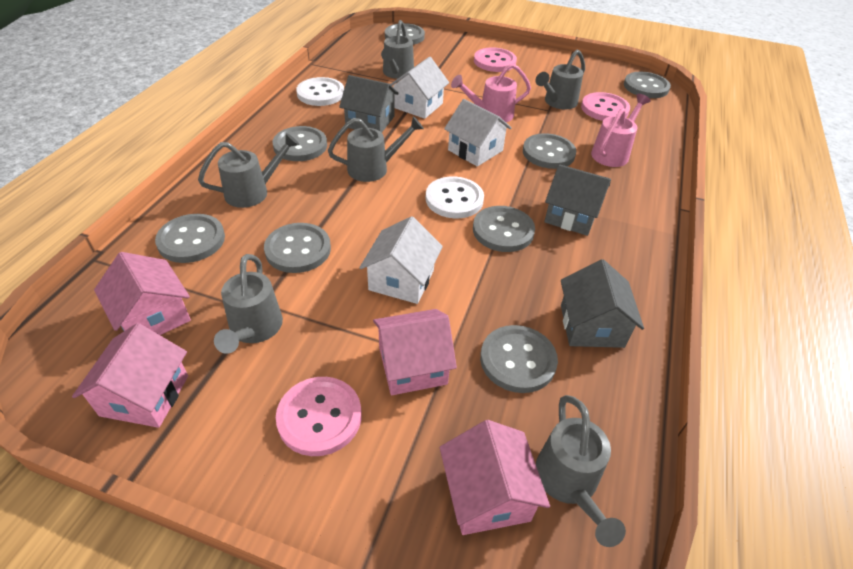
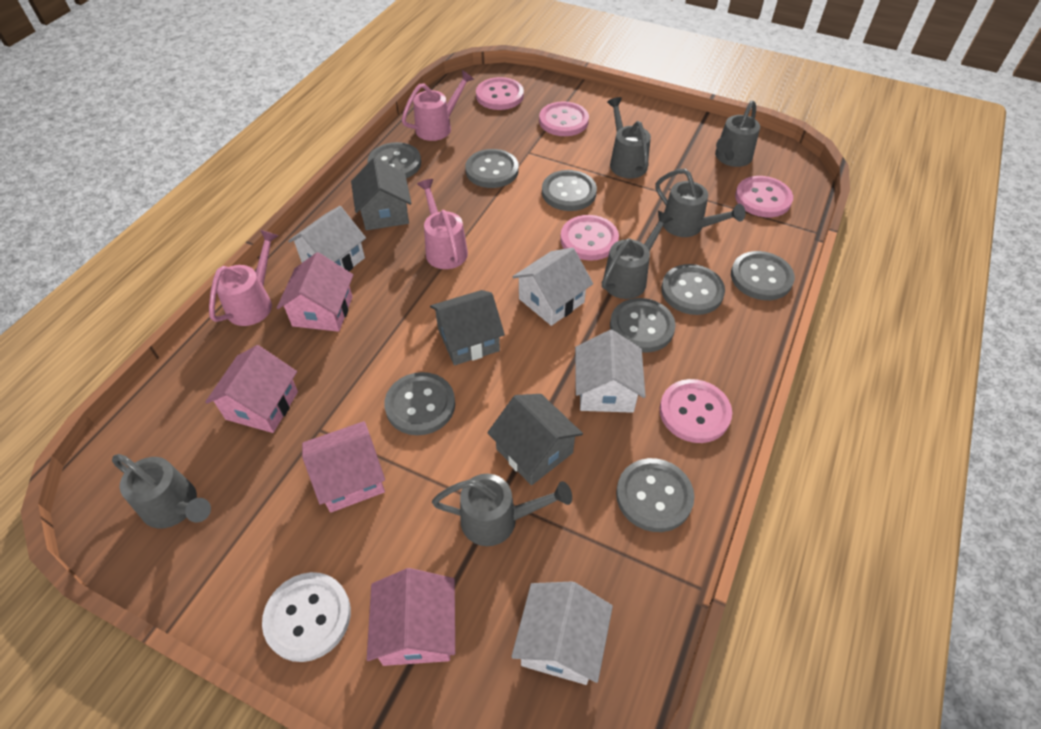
pink button: [276,377,362,456] [474,47,517,72] [581,92,630,121] = 3 -> [476,77,524,110] [539,101,589,136] [560,215,619,261] [660,379,732,443] [735,176,793,217] = 5
pink watering can: [451,63,531,122] [591,94,651,167] = 2 -> [209,230,279,326] [402,70,474,141] [417,179,468,269] = 3
white button: [296,77,344,106] [426,176,484,218] = 2 -> [262,572,351,662] = 1
white house: [359,216,443,304] [390,57,449,119] [444,99,512,167] = 3 -> [288,206,366,271] [511,581,613,685] [512,248,593,326] [575,330,646,413] = 4

